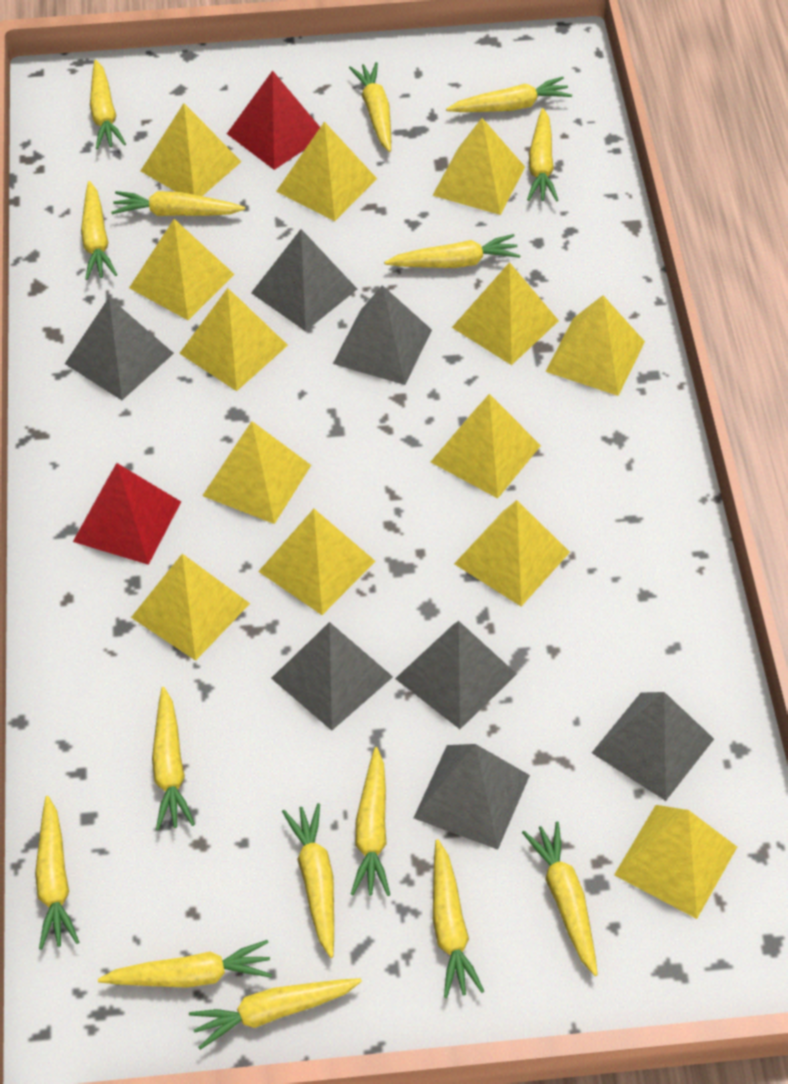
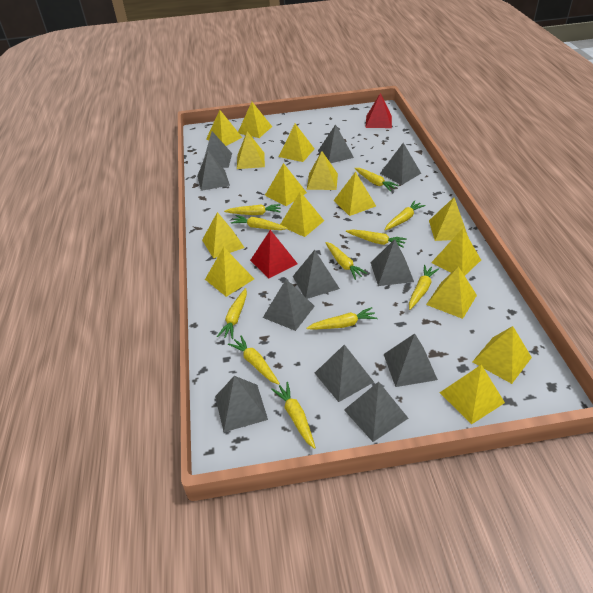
grey pyramid: [65,297,174,400] [251,229,357,331] [271,622,393,730] [333,285,432,385] [395,621,517,729] [414,744,530,850] [592,692,714,801] = 7 -> [197,151,230,191] [203,132,232,168] [215,376,268,432] [263,279,315,331] [293,250,340,299] [315,344,374,402] [318,124,354,163] [344,382,408,442] [370,239,414,286] [380,143,421,185] [384,333,438,387] = 11
yellow carrot: [35,796,79,950] [81,181,117,280] [90,60,126,149] [98,940,272,988] [111,191,245,216] [152,687,195,830] [189,978,362,1050] [282,803,334,958] [349,62,391,152] [351,747,390,896] [384,234,520,268] [433,840,484,998] [446,77,572,112] [522,822,598,976] [527,108,558,202] = 15 -> [217,288,247,339] [224,204,281,215] [228,336,280,385] [231,215,288,230] [271,382,316,449] [306,307,378,330] [325,242,368,280] [346,230,407,247] [354,168,399,191] [385,200,426,230] [409,265,439,310] = 11
yellow pyramid: [129,219,234,320] [131,554,250,661] [141,103,241,196] [179,288,288,391] [202,421,311,524] [258,509,375,615] [276,122,377,221] [431,394,541,498] [432,118,525,215] [452,262,559,365] [454,500,570,607] [545,295,645,396] [614,805,737,919] = 13 -> [202,212,245,258] [205,247,254,297] [206,110,242,146] [237,131,265,169] [238,102,272,138] [265,163,307,206] [279,124,314,162] [280,192,324,237] [307,151,338,190] [333,172,376,216] [426,266,477,319] [429,198,469,241] [431,228,481,276] [440,365,505,425] [472,326,532,384] = 15

